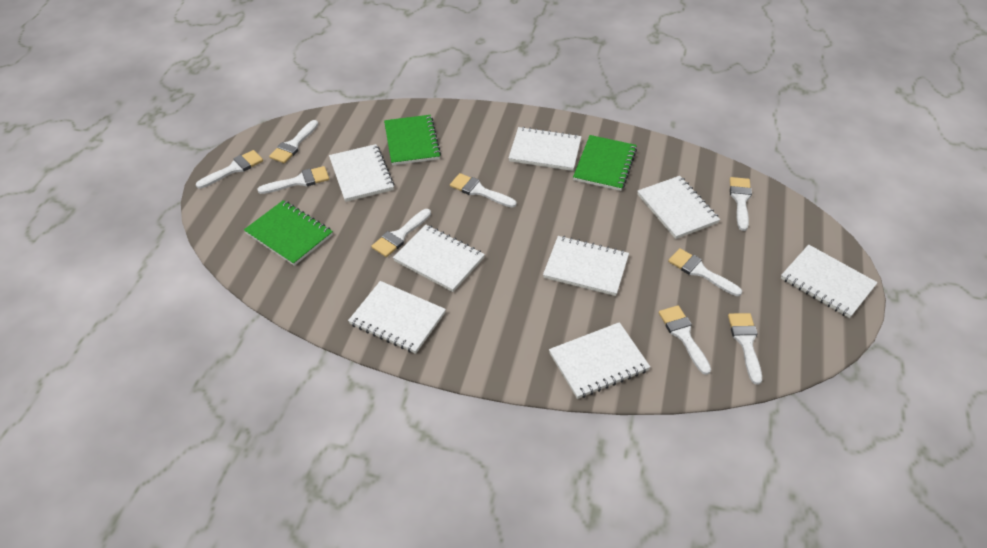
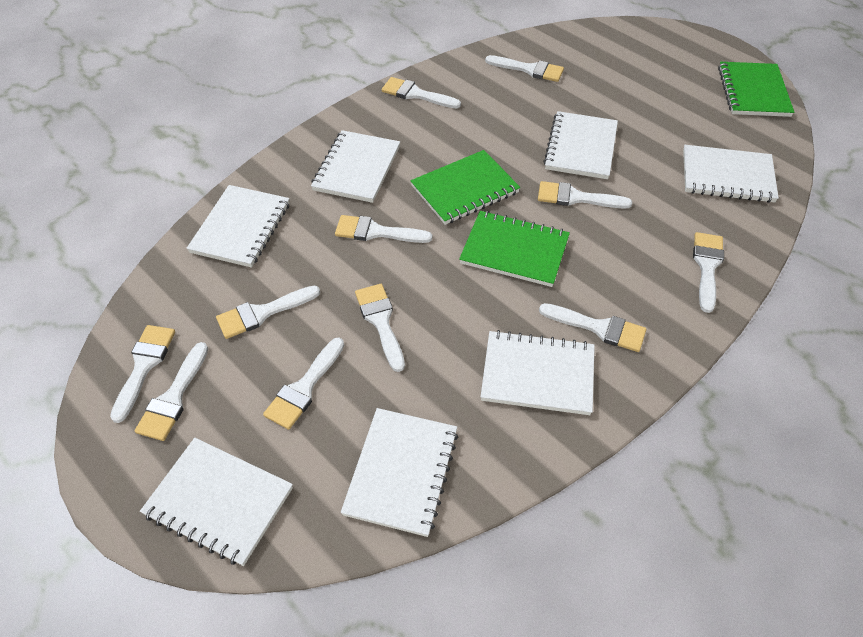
white brush: [196,150,263,189] [257,166,329,194] [269,120,318,163] [371,209,431,257] [450,173,517,208] [659,305,711,375] [668,248,742,296] [728,313,762,385] [730,177,752,231] = 9 -> [110,325,175,423] [135,342,208,441] [216,285,320,339] [263,338,344,430] [335,215,432,243] [355,284,405,372] [382,77,461,108] [485,55,564,82] [538,181,632,209] [539,303,646,352] [693,232,724,313] = 11
white notebook: [329,144,395,202] [348,281,446,354] [393,225,485,292] [509,127,582,171] [543,236,629,296] [549,322,650,399] [637,176,720,239] [781,245,878,318] = 8 -> [140,438,293,566] [186,185,290,268] [311,130,400,203] [341,408,458,537] [480,330,595,415] [543,111,618,179] [683,145,779,203] = 7

